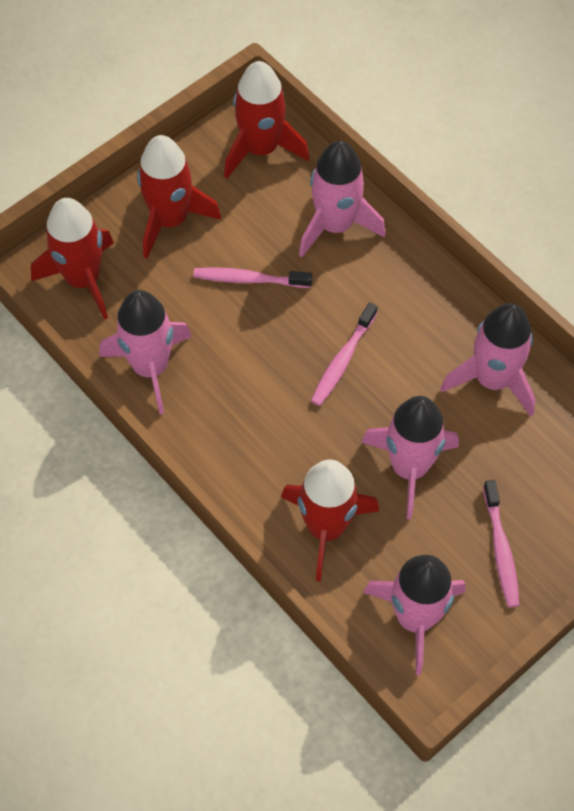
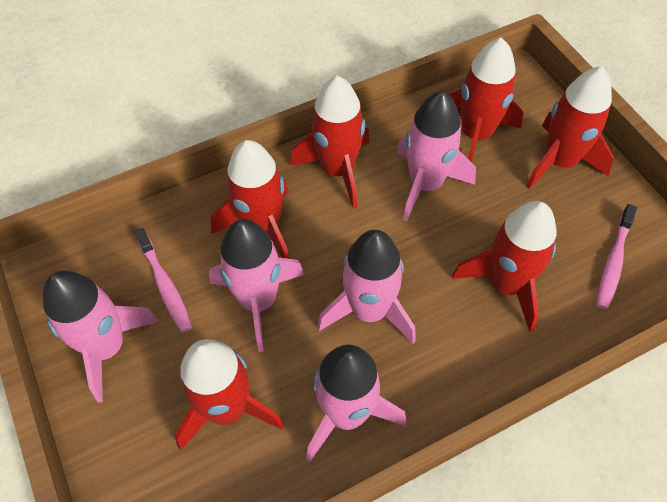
pink toothbrush: [193,267,312,288] [311,302,377,406] [483,480,520,607] = 3 -> [134,228,192,333] [596,204,637,309] = 2
red rocket: [31,198,114,320] [137,135,221,259] [224,61,309,178] [281,459,379,582] = 4 -> [175,339,284,451] [211,140,290,259] [290,76,369,209] [449,37,523,162] [452,201,557,332] [526,66,614,189] = 6

